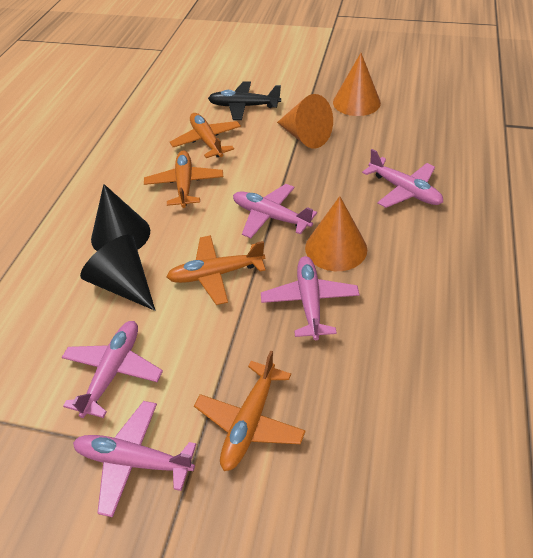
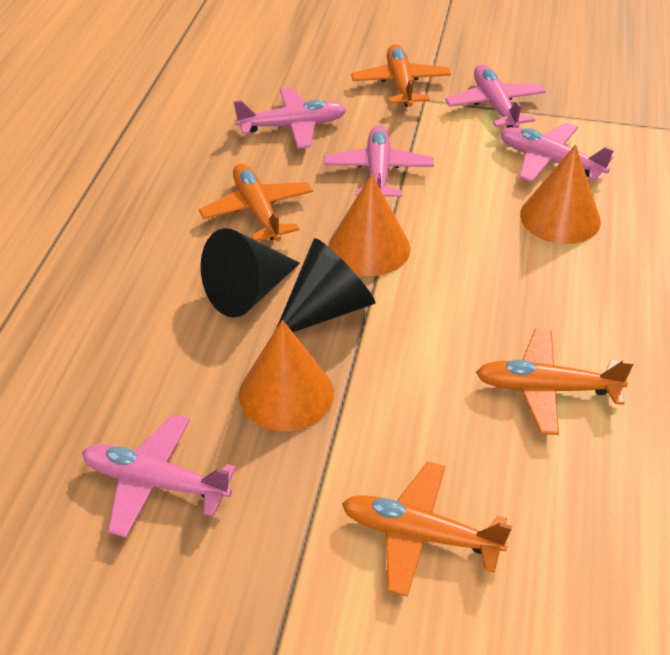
black plane: [208,81,281,120] = 1 -> none = 0

